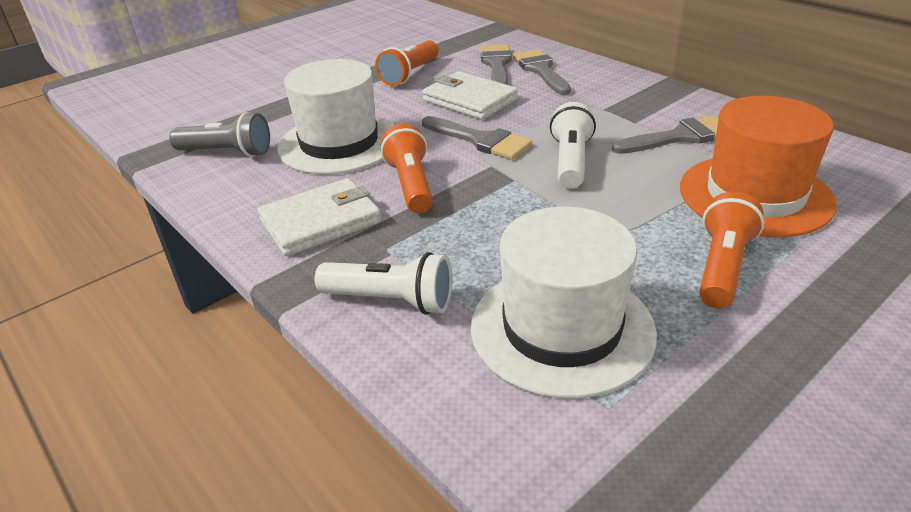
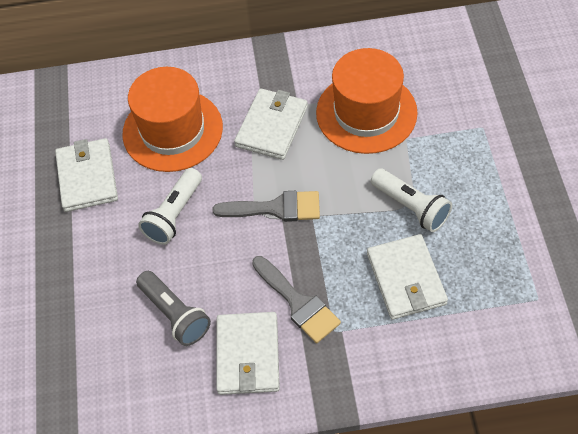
grey brush: [422,116,532,160] [480,44,512,85] [513,49,571,95] [612,115,719,154] = 4 -> [213,191,320,222] [252,256,341,343] = 2
orange flashlight: [375,40,438,86] [381,124,433,213] [699,191,765,308] = 3 -> none = 0
orange hat: [680,96,837,237] = 1 -> [122,67,223,172] [316,48,418,154] = 2
white hat: [277,59,394,174] [471,207,657,399] = 2 -> none = 0
white wallet: [258,178,381,256] [422,71,518,120] = 2 -> [55,138,118,212] [216,312,280,395] [234,88,308,160] [367,234,448,320] = 4

